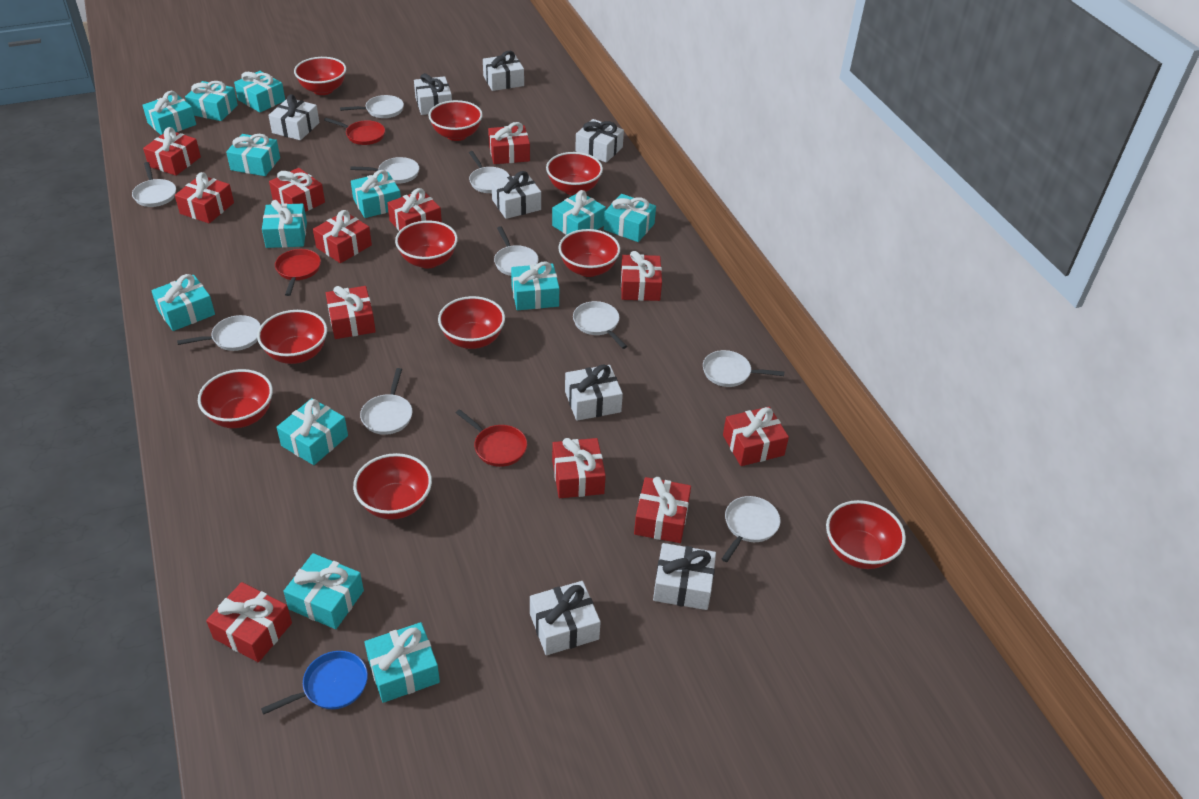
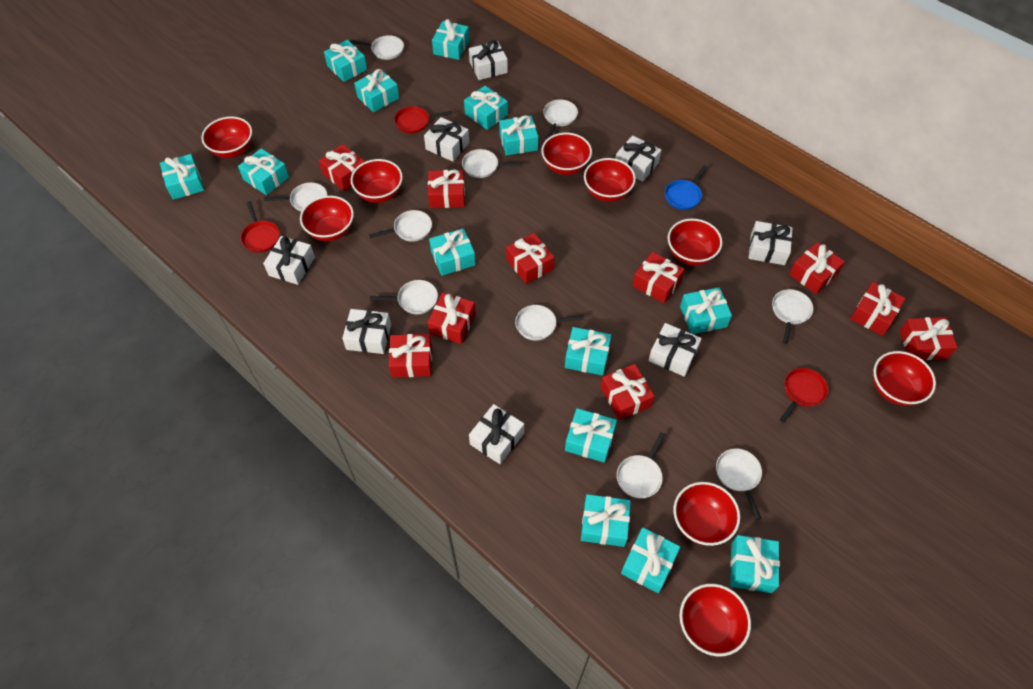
red bowl: [198,369,273,428] [257,310,327,364] [294,57,346,95] [353,453,432,519] [395,221,458,268] [428,100,483,141] [438,296,505,349] [546,152,603,195] [559,229,620,277] [826,500,906,569] = 10 -> [202,116,252,158] [300,196,354,241] [351,159,403,203] [541,133,592,175] [584,158,636,202] [668,219,723,266] [673,482,740,546] [679,584,751,656] [873,351,936,406] = 9
red gift: [143,127,201,176] [175,172,234,223] [206,582,292,662] [269,168,325,212] [313,210,372,263] [326,286,376,339] [387,188,442,231] [488,122,530,164] [552,438,606,498] [621,251,662,301] [634,477,691,543] [723,407,789,466] = 12 -> [319,144,365,191] [389,334,432,377] [428,170,465,208] [428,292,476,344] [506,233,554,284] [601,364,654,420] [632,252,685,303] [789,242,845,294] [850,282,905,336] [900,317,958,360] = 10
turquoise gift: [142,91,196,135] [151,274,215,331] [185,81,238,121] [226,134,280,176] [234,71,285,112] [262,200,307,248] [276,398,348,465] [283,553,364,629] [351,170,401,218] [364,622,440,703] [511,262,559,310] [552,190,606,235] [604,194,656,242] = 13 -> [160,154,204,200] [238,148,289,195] [324,40,367,82] [354,69,399,112] [429,228,476,276] [432,19,469,60] [464,86,508,130] [499,115,538,156] [565,327,611,376] [565,408,617,463] [581,494,631,547] [621,527,680,593] [680,287,732,334] [730,535,780,593] = 14

